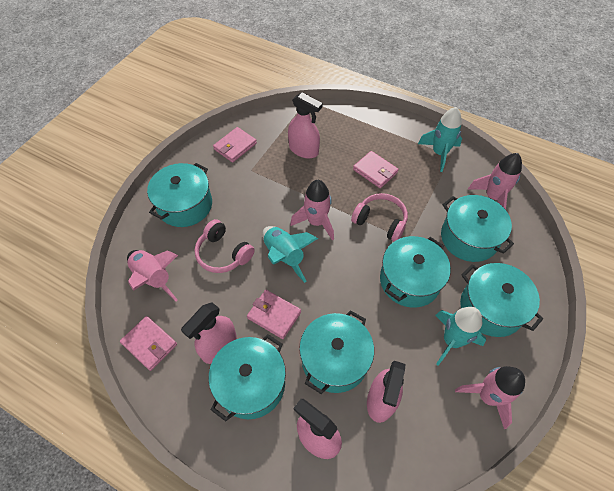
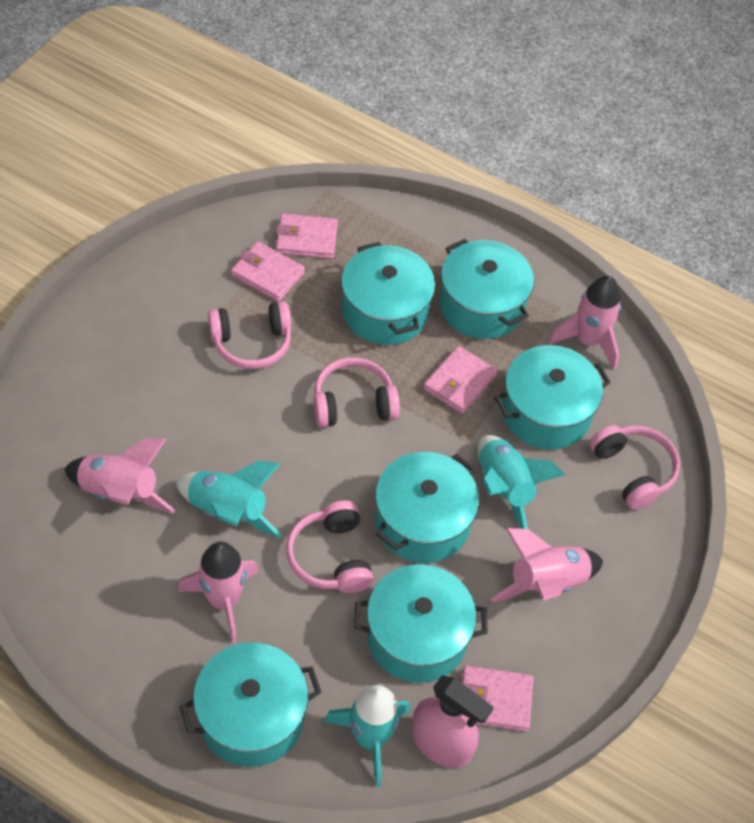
pink headphones: [195,219,255,273] [351,193,408,241] = 2 -> [208,301,291,369] [286,500,373,593] [314,357,400,428] [590,425,680,510] = 4
pink spray bottle: [181,302,237,364] [288,92,323,158] [294,399,342,459] [367,361,405,423] = 4 -> [411,675,494,768] = 1

